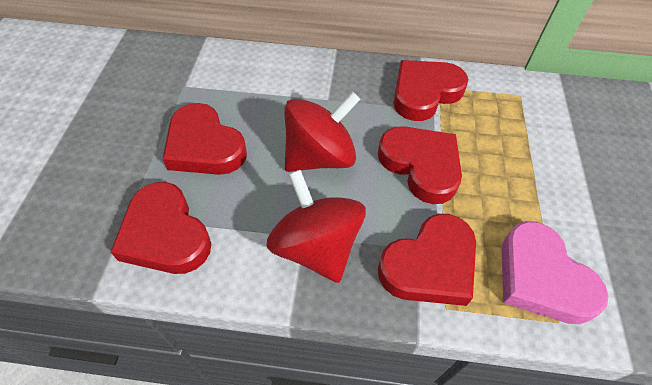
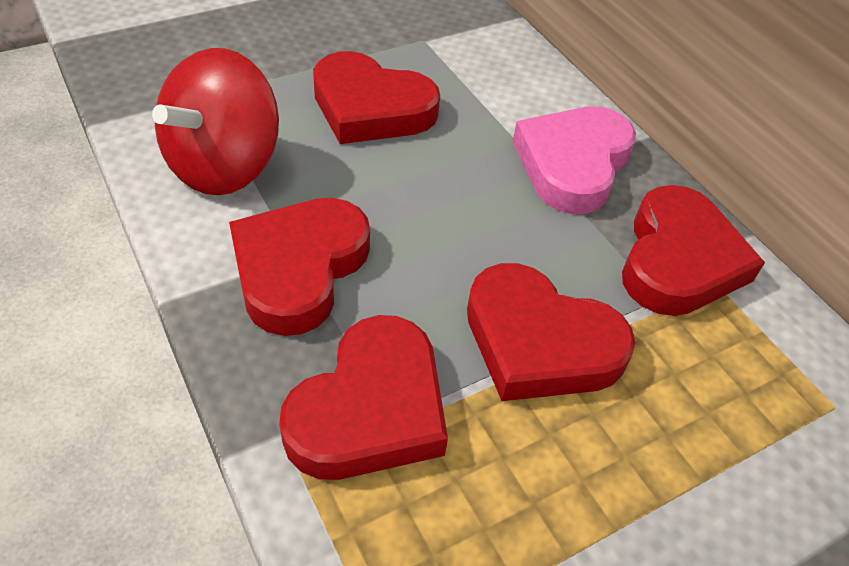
red spinning top: [267,170,366,283] [284,92,360,172] = 2 -> [152,48,279,195] = 1

